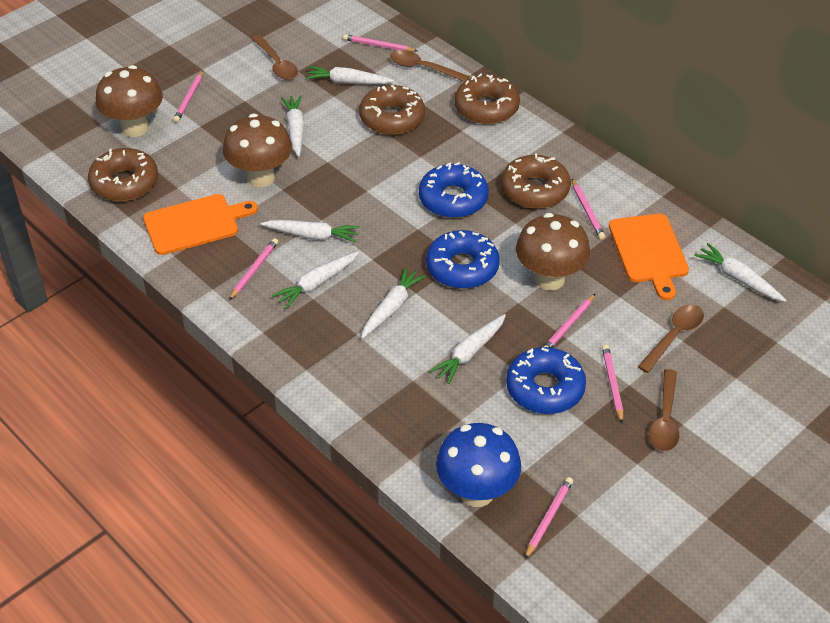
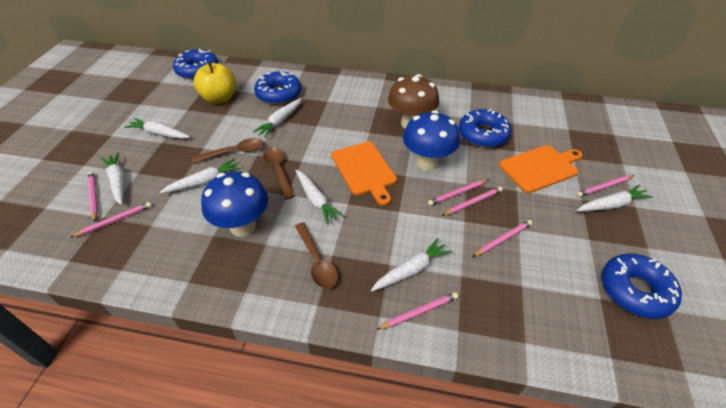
blue donut: [419,162,489,218] [426,230,500,289] [506,347,586,414] = 3 -> [173,48,219,80] [254,70,301,105] [459,109,512,148] [602,253,682,319] = 4
blue mushroom: [436,423,521,507] = 1 -> [201,171,268,237] [403,110,460,171] = 2
brown donut: [88,148,158,201] [359,85,425,135] [454,73,520,124] [501,154,571,209] = 4 -> none = 0
brown mushroom: [96,65,163,137] [223,114,292,187] [516,213,590,291] = 3 -> [388,74,439,129] = 1
brown spoon: [252,35,298,80] [390,50,470,82] [638,304,704,373] [649,369,679,451] = 4 -> [192,138,264,163] [263,147,295,199] [295,222,338,289] = 3
yellow apple: none = 0 -> [194,62,236,104] = 1

